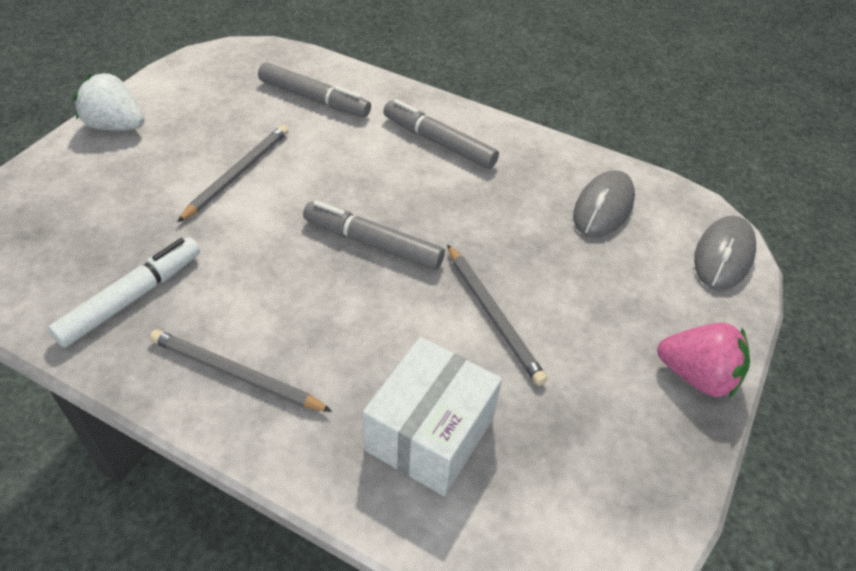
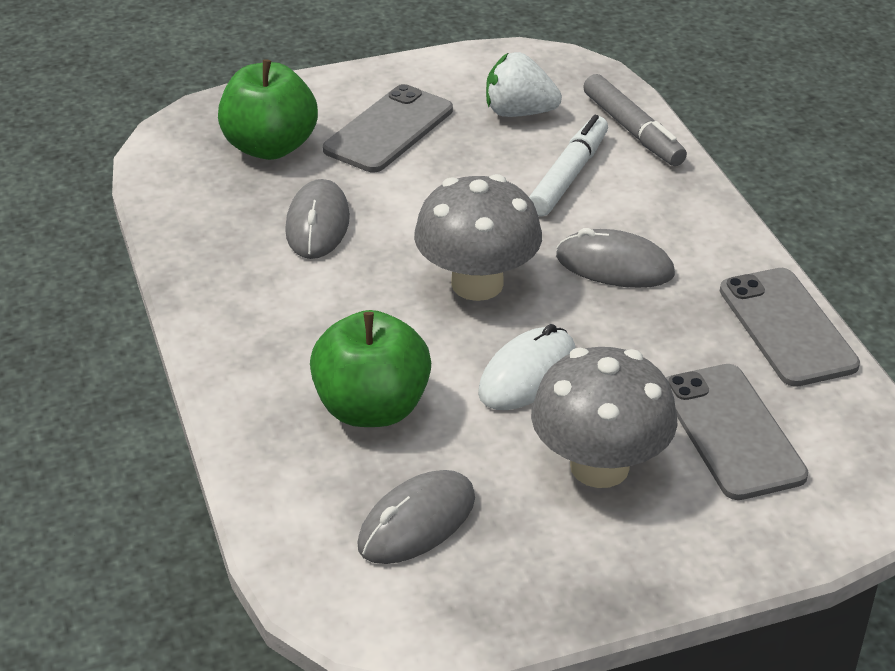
green apple: none = 0 -> [218,59,318,160] [310,310,431,427] = 2
grey marker: [258,62,371,117] [303,201,445,270] [383,99,499,169] = 3 -> [583,74,687,166] = 1
grey mouse: [573,170,635,238] [694,216,756,290] = 2 -> [285,179,350,259] [357,470,475,564] [556,228,675,288] = 3
grey mushroom: none = 0 -> [414,174,542,301] [531,347,677,488] = 2
grey pencil: [150,330,333,412] [177,125,289,222] [447,244,547,386] = 3 -> none = 0
grey phone: none = 0 -> [323,84,453,172] [666,364,808,500] [720,268,860,387] = 3
pink strawberry: [657,323,750,398] = 1 -> none = 0
white box: [363,337,502,496] = 1 -> none = 0
white mouse: none = 0 -> [478,324,576,410] = 1

